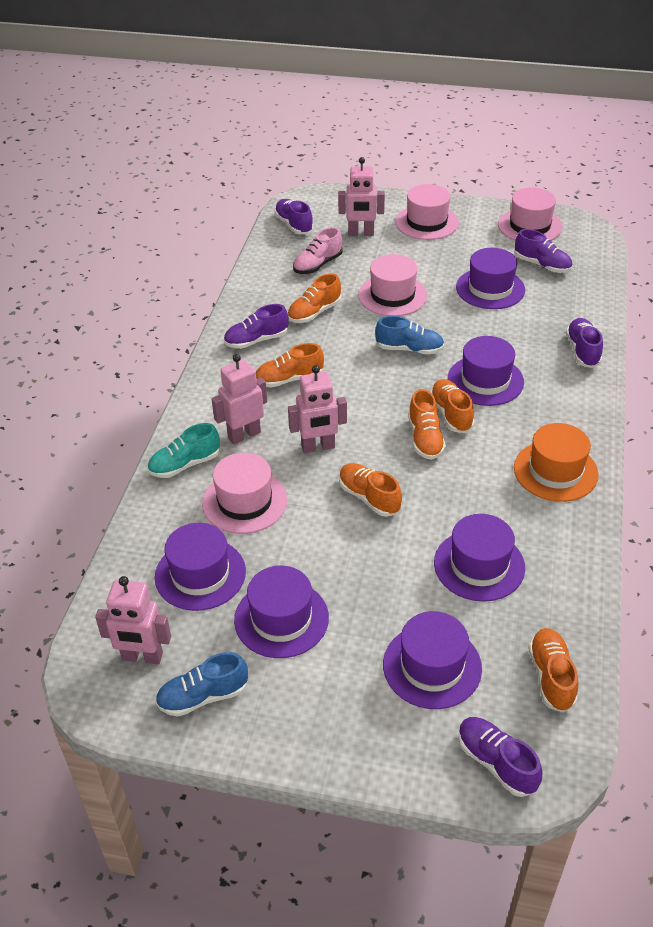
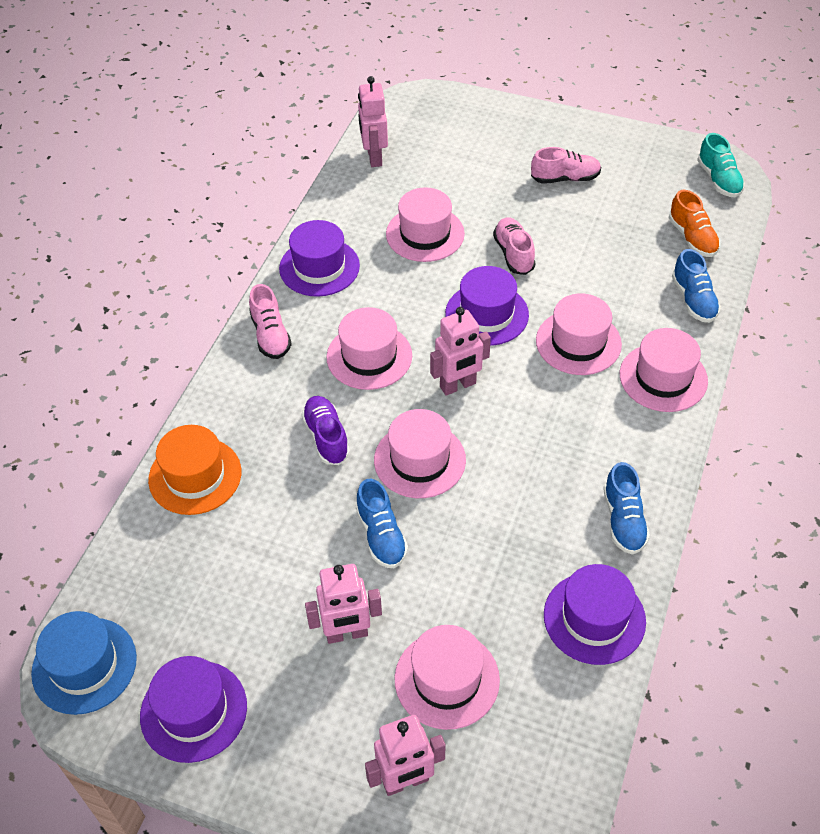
blue hat: none = 0 -> [31,611,137,715] = 1
blue shoe: [155,652,248,717] [375,316,445,355] = 2 -> [356,479,408,568] [603,462,650,555] [672,249,721,323] = 3
orange shoe: [256,343,324,387] [288,273,341,323] [339,463,402,517] [408,389,446,460] [430,379,474,433] [528,628,578,713] = 6 -> [669,190,720,257] = 1
pink hat: [202,453,288,534] [358,254,427,316] [395,184,459,240] [498,187,563,241] = 4 -> [327,307,412,390] [374,409,466,498] [386,187,465,262] [394,625,500,730] [536,293,622,375] [620,328,708,412] = 6
pink shoe: [293,227,343,274] = 1 -> [249,284,292,359] [493,217,535,275] [531,147,601,184] = 3
purple hat: [155,523,246,611] [234,566,329,658] [383,611,482,709] [434,514,525,602] [448,336,524,406] [456,248,525,309] = 6 -> [140,656,247,763] [279,220,360,297] [445,266,529,346] [544,564,646,665] = 4
purple shoe: [224,304,289,349] [274,199,314,234] [458,717,542,797] [515,229,572,273] [566,318,603,368] = 5 -> [302,396,350,465] = 1

